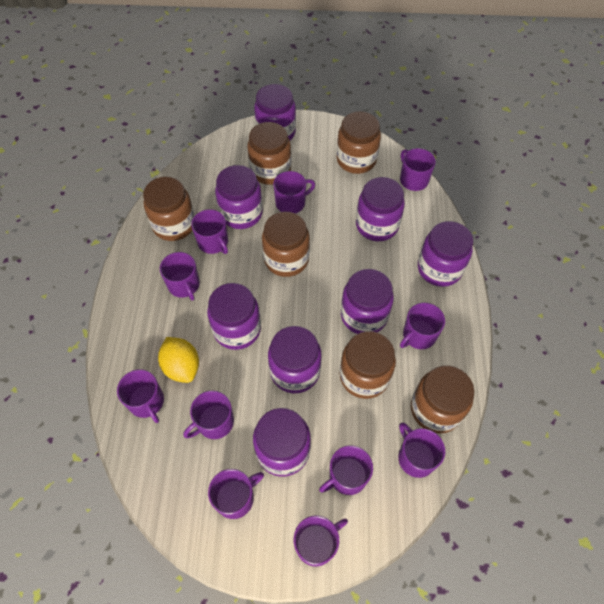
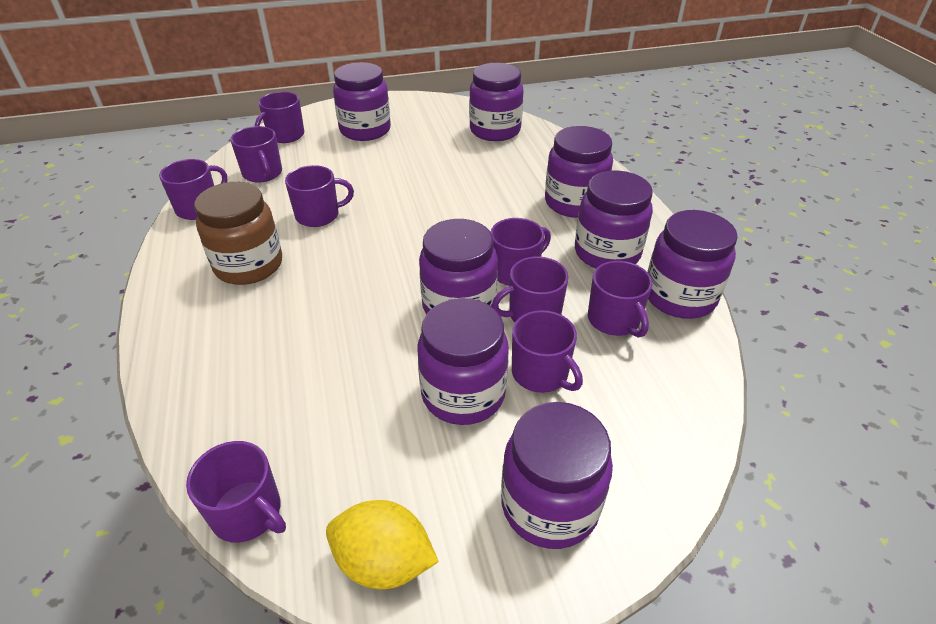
brown jar: [143,177,195,241] [247,122,291,185] [262,212,310,277] [336,111,381,174] [340,331,396,399] [411,365,474,433] = 6 -> [194,182,282,285] = 1
purple mug: [117,369,164,423] [160,252,200,301] [183,391,234,439] [191,209,228,254] [208,469,264,519] [273,171,315,214] [294,516,348,567] [319,445,373,495] [398,423,445,478] [400,148,436,191] [400,303,445,349] = 11 -> [159,159,227,220] [186,441,286,543] [230,126,282,183] [255,92,304,143] [285,165,354,227] [491,218,551,286] [492,256,569,322] [512,310,583,393] [588,261,652,338] = 9

